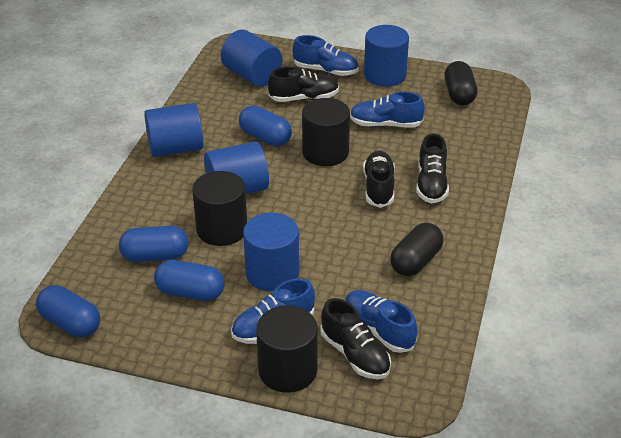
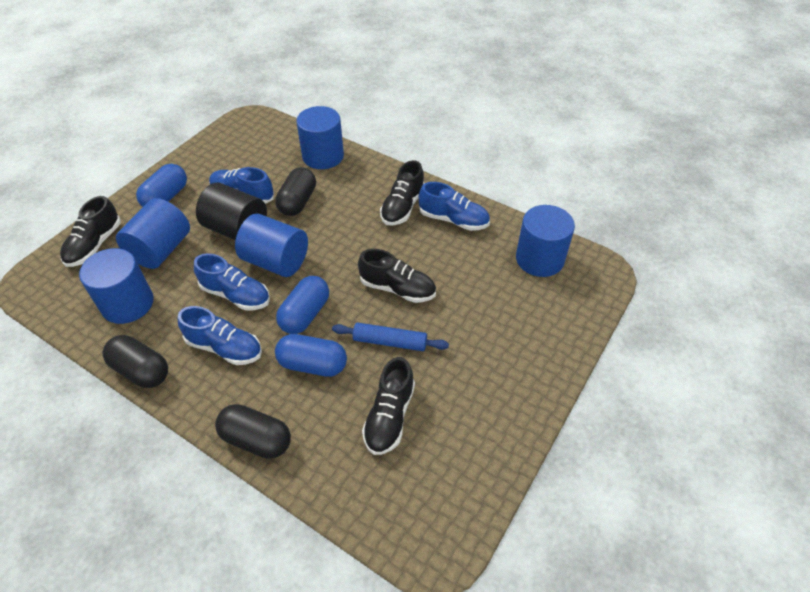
black capsule: [390,223,443,276] [445,61,477,106] = 2 -> [103,335,168,388] [215,404,291,459] [275,167,316,216] = 3
black cylinder: [192,171,247,246] [256,305,318,393] [302,98,350,166] = 3 -> [196,183,267,240] = 1
blue capsule: [36,285,100,337] [119,226,189,262] [154,260,224,301] [239,106,292,146] = 4 -> [136,164,187,207] [275,334,347,377] [276,276,329,334] = 3
blue rolling pin: none = 0 -> [332,323,449,351] = 1

